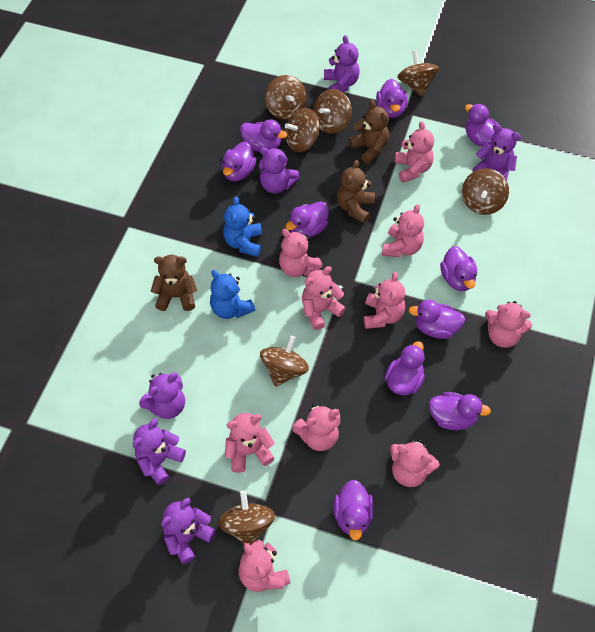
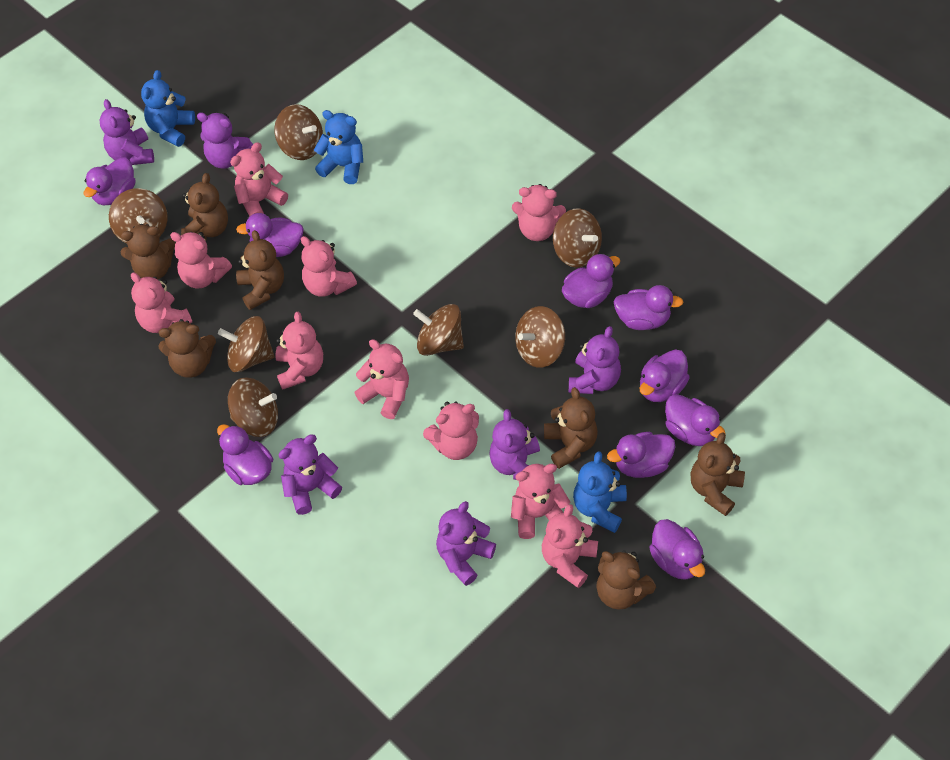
blue teddy bear: [210,270,255,319] [223,196,262,257] = 2 -> [141,70,195,147] [314,110,363,184] [573,451,627,533] = 3
brown teddy bear: [151,255,197,311] [337,160,375,223] [349,100,389,164] = 3 -> [121,224,175,280] [158,319,216,378] [181,173,228,241] [236,230,284,310] [544,387,598,469] [596,550,656,610] [690,432,745,516] = 7
purple duck: [222,141,257,181] [240,119,287,152] [285,201,329,238] [333,480,374,541] [376,79,408,118] [384,341,425,395] [409,300,465,339] [429,392,491,430] [440,246,477,291] [465,104,499,147] = 10 -> [84,157,136,205] [217,424,273,485] [236,213,304,257] [562,253,620,308] [607,432,675,478] [614,285,683,330] [640,350,690,402] [649,519,705,580] [665,394,726,446] = 9

